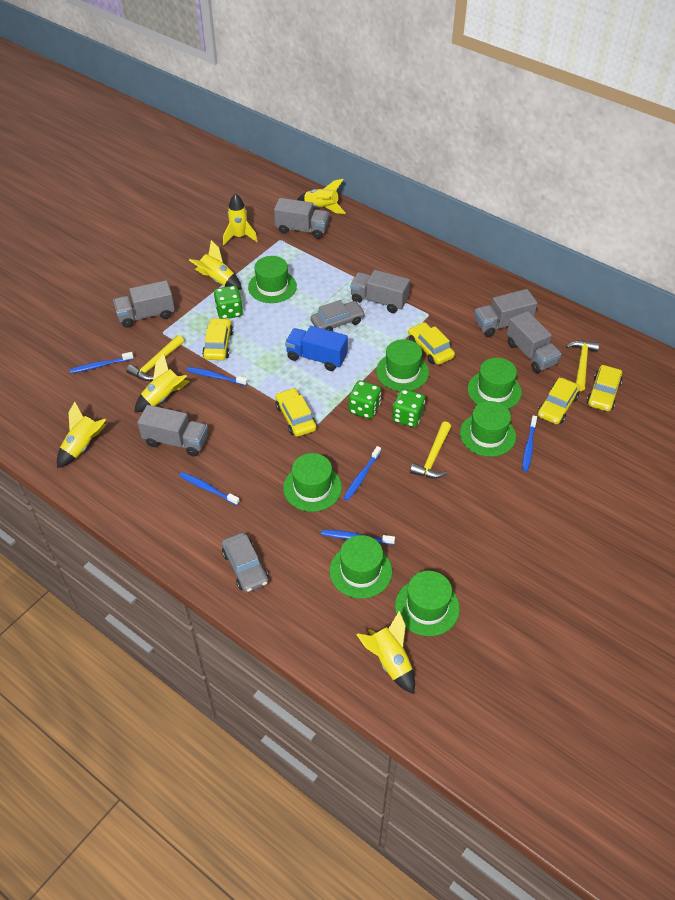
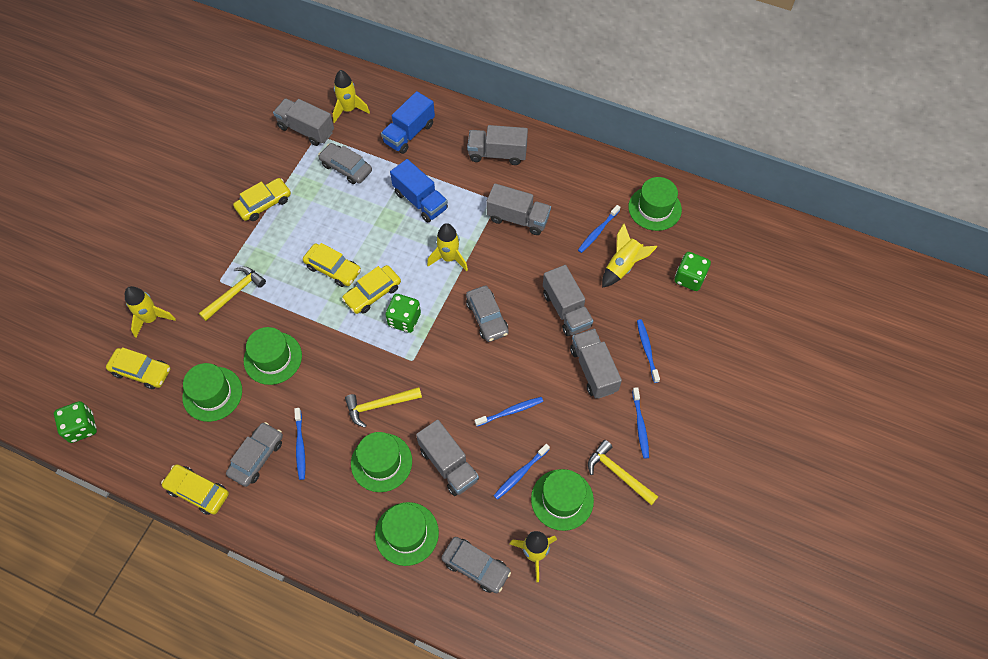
blue truck: [285,326,348,371] = 1 -> [381,91,435,154] [390,159,448,222] = 2
green hat: [248,256,297,303] [283,453,342,512] [330,535,392,599] [376,339,429,391] [395,571,460,636] [460,401,516,457] [468,358,522,409] = 7 -> [182,363,242,422] [244,327,302,385] [351,432,412,492] [375,502,439,566] [531,469,594,531] [628,177,682,231] = 6
grey car: [221,532,269,593] [310,300,365,331] = 2 -> [226,422,283,487] [318,143,372,184] [441,537,511,593] [466,286,509,342] = 4
yellow rocket: [57,401,106,468] [134,353,190,413] [189,240,242,290] [223,193,258,245] [297,179,346,214] [356,611,415,694] = 6 -> [125,286,176,338] [333,70,370,123] [427,223,468,271] [510,531,557,582] [602,223,657,288] = 5

